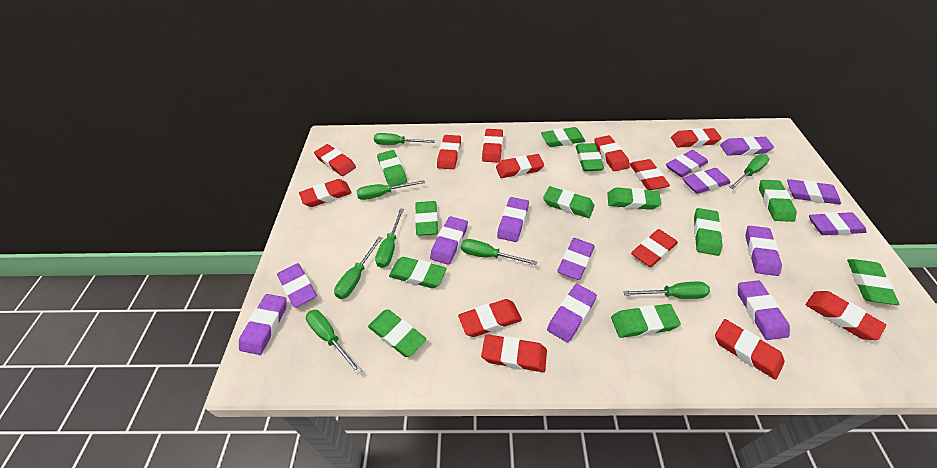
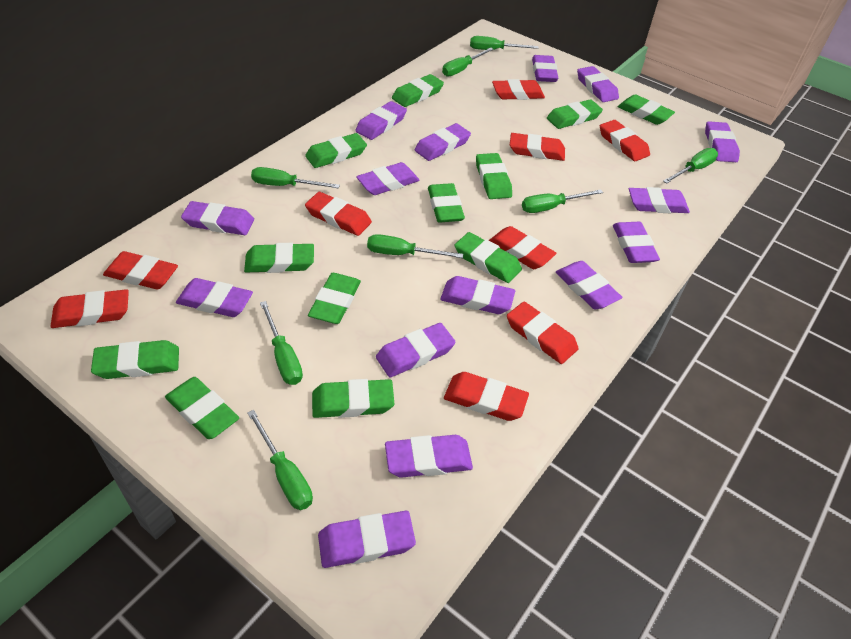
purple eraser: [239,294,287,355] [277,263,317,308] [430,216,468,265] [497,197,529,242] [547,284,597,343] [557,238,595,280] [666,150,708,177] [683,168,730,194] [720,136,774,156] [738,280,790,340] [745,226,782,276] [787,179,841,205] [809,212,867,235] = 13 -> [176,278,253,317] [181,201,254,235] [318,511,416,568] [355,101,407,140] [356,162,420,195] [376,323,456,377] [385,435,473,478] [415,123,471,161] [440,276,515,314] [532,55,558,82] [556,261,623,309] [577,66,619,102] [613,222,660,263] [629,187,690,213] [705,121,740,162] = 15
red eraser: [299,179,352,207] [314,144,356,176] [437,135,461,169] [458,299,522,337] [481,334,547,372] [482,129,503,163] [496,154,544,178] [594,135,630,171] [630,159,670,190] [631,229,678,267] [671,128,722,148] [715,319,785,380] [806,291,886,340] = 13 -> [50,289,129,328] [103,251,178,290] [305,192,372,236] [444,372,529,421] [489,226,557,269] [492,79,545,100] [507,302,579,364] [510,133,565,161] [600,120,650,161] = 9

